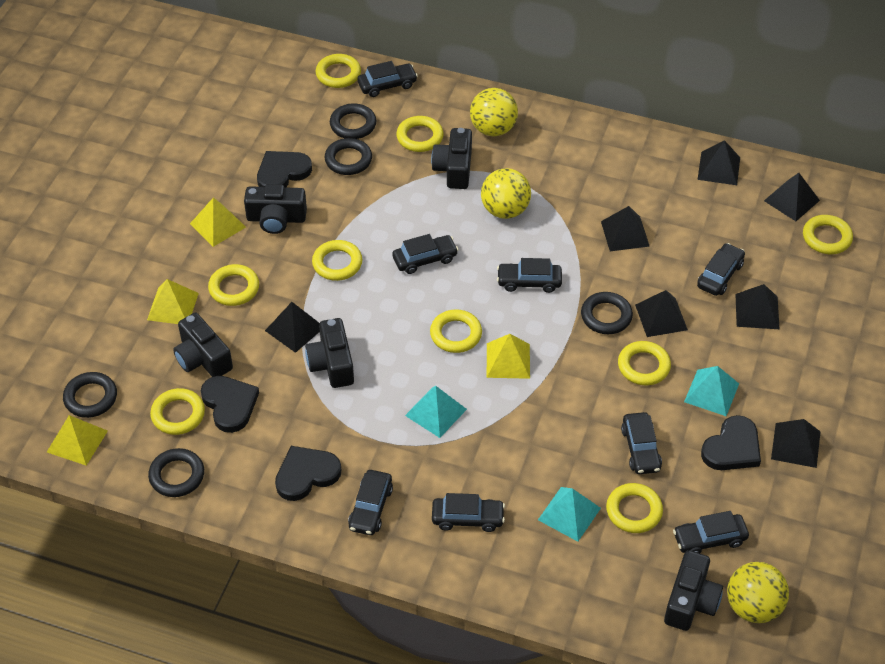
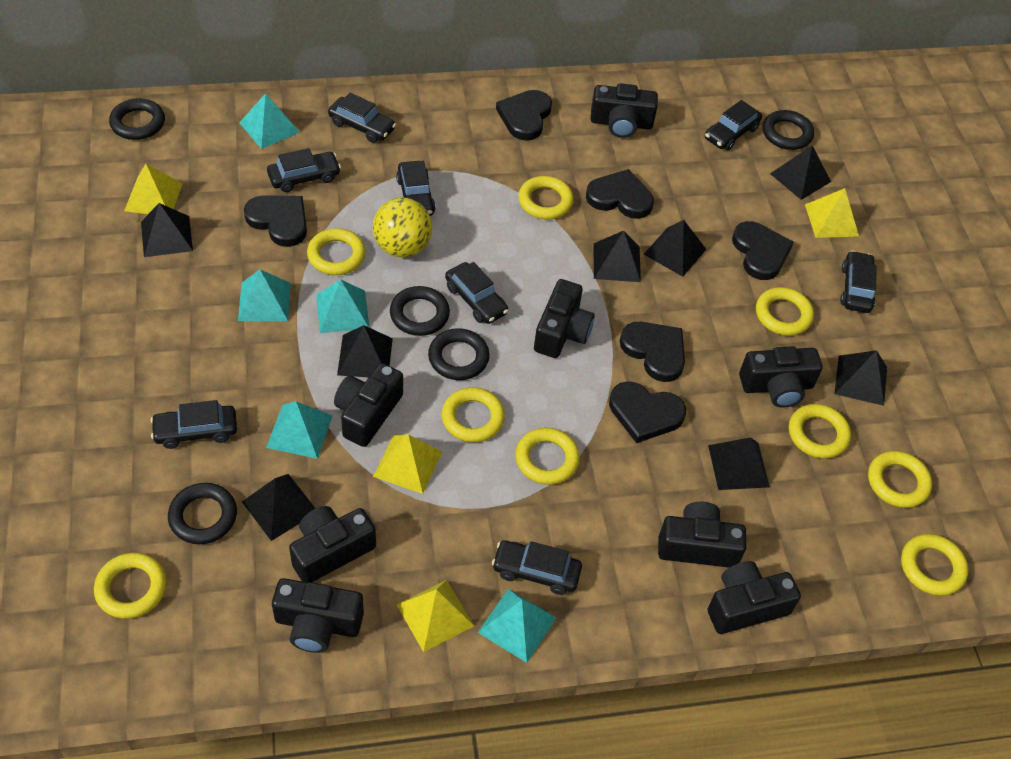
black camera: [173,313,233,377] [244,184,307,234] [305,318,354,388] [431,128,472,189] [664,550,723,631] = 5 -> [272,578,364,653] [289,506,376,582] [334,363,403,447] [534,279,595,358] [591,83,658,138] [658,501,746,568] [708,561,801,634] [739,346,822,408] = 8
black heart: [201,376,259,433] [257,151,312,188] [275,446,341,501] [701,415,761,470] = 4 -> [244,195,307,247] [496,90,552,141] [586,169,654,219] [609,381,686,443] [620,322,685,382] [732,221,794,280] = 6
black pyramid: [265,302,320,353] [601,206,650,251] [635,290,688,337] [697,140,740,185] [735,284,779,329] [764,173,820,221] [771,419,821,468] = 7 -> [141,203,193,257] [242,474,316,541] [337,325,393,378] [594,231,641,282] [643,220,706,277] [708,437,770,490] [770,145,831,200] [834,350,887,406] = 8
turquoise pyramid: [405,386,467,438] [538,487,601,542] [684,366,739,416] = 3 -> [238,269,291,321] [239,93,300,149] [266,401,333,459] [316,280,370,333] [478,589,556,663] = 5
yellow ball: [470,88,518,136] [481,168,531,219] [727,562,789,623] = 3 -> [373,198,432,257] = 1

